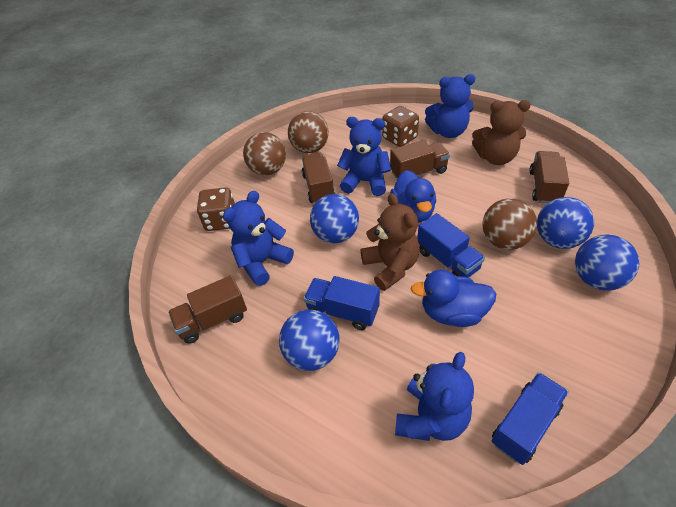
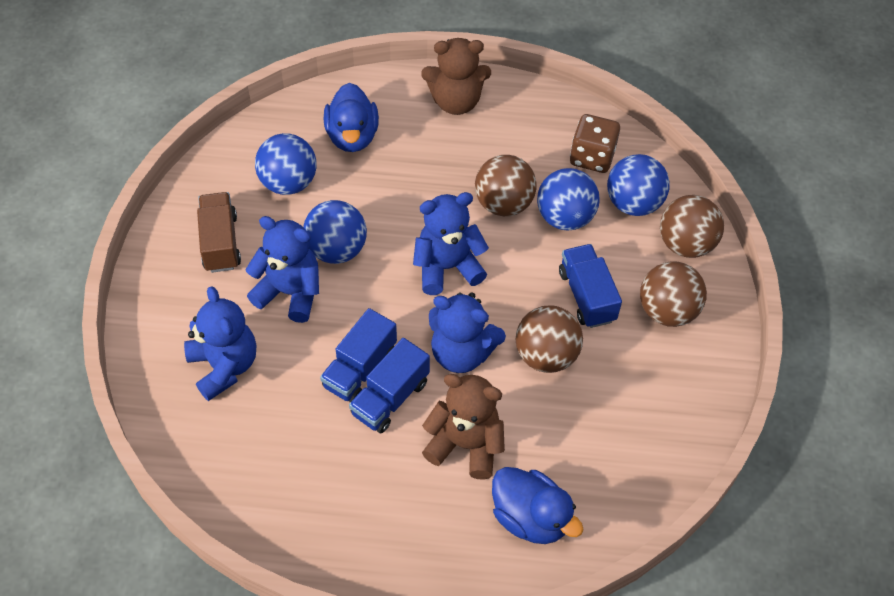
brown ball: [243,132,286,176] [288,111,329,153] [482,198,537,250] = 3 -> [475,155,536,216] [516,305,583,373] [640,261,707,327] [660,195,724,258] = 4
brown dice: [197,187,235,231] [382,106,419,147] = 2 -> [570,114,620,173] = 1
brown truck: [168,275,247,344] [302,152,335,203] [390,140,450,179] [529,151,569,204] = 4 -> [197,192,241,273] = 1

